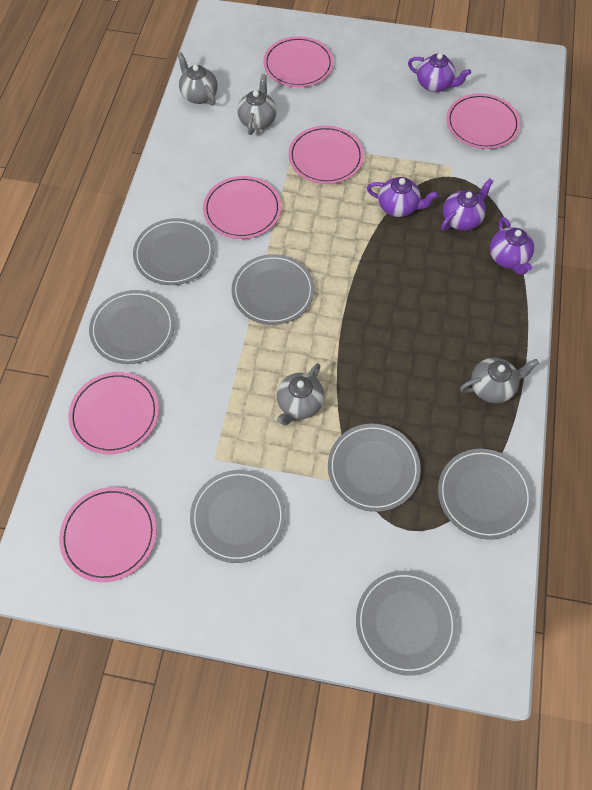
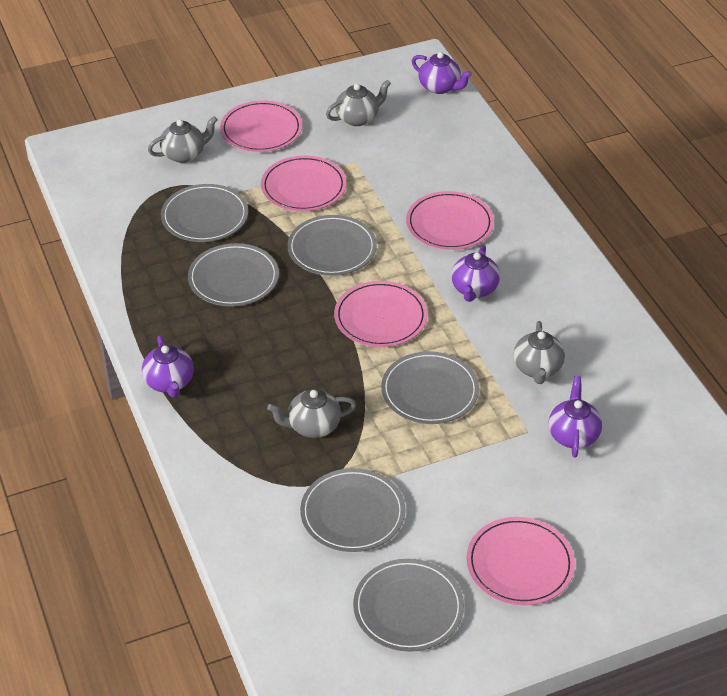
grey plate: [89,290,175,364] [133,218,214,285] [190,470,286,563] [232,254,314,325] [328,424,421,512] [356,571,458,676] [438,449,533,540] = 7 -> [161,184,248,242] [188,243,279,307] [288,215,377,276] [300,468,405,552] [353,559,464,652] [381,351,479,424] = 6
pink plate: [59,487,157,582] [68,372,159,454] [203,176,281,239] [263,36,334,87] [288,125,364,184] [446,93,521,149] = 6 -> [220,100,302,152] [261,155,346,211] [334,281,428,347] [406,191,494,250] [466,517,575,605] = 5

